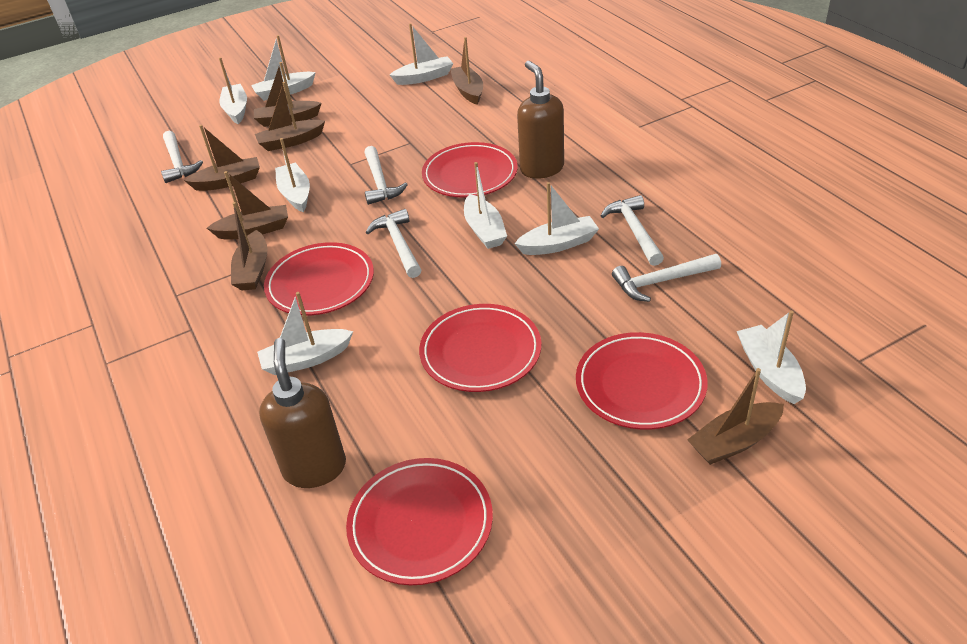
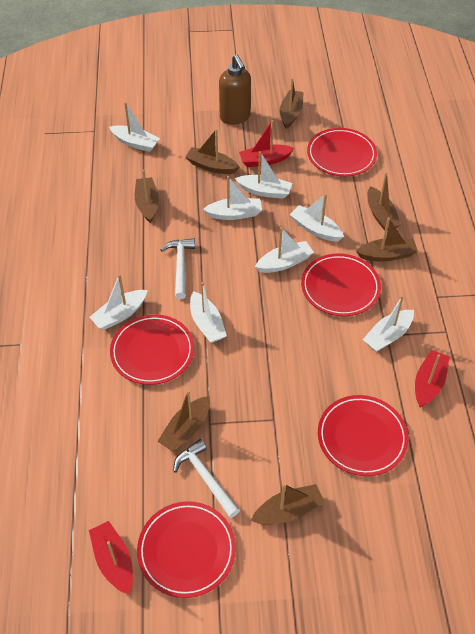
brown soap dispenser: [259,338,346,488] [517,61,564,179] = 2 -> [219,54,251,125] = 1
red boat: none = 0 -> [89,521,133,594] [239,120,294,167] [415,350,449,407] = 3
white hammer: [161,131,203,183] [364,146,408,205] [366,209,421,278] [601,195,664,266] [612,254,721,302] = 5 -> [161,239,195,299] [173,439,240,518] = 2

